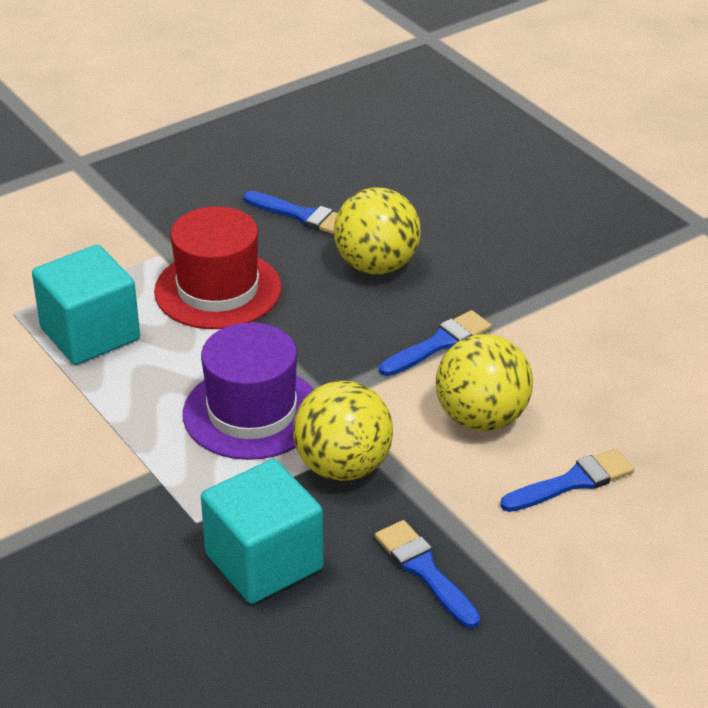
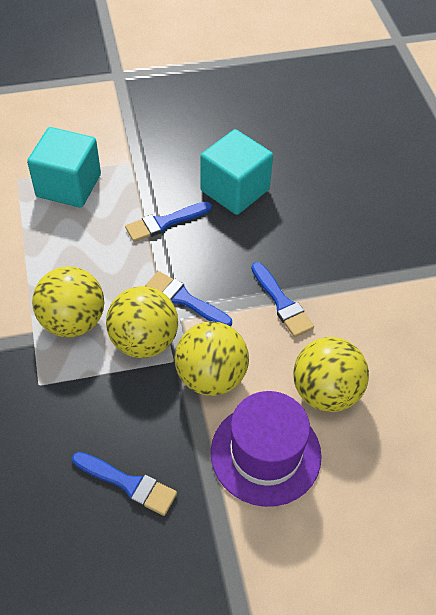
red hat: [154,206,282,329] = 1 -> none = 0
yellow ball: [293,381,393,481] [334,187,421,274] [436,334,533,431] = 3 -> [32,266,104,337] [106,286,178,358] [175,322,249,396] [293,337,369,412] = 4

